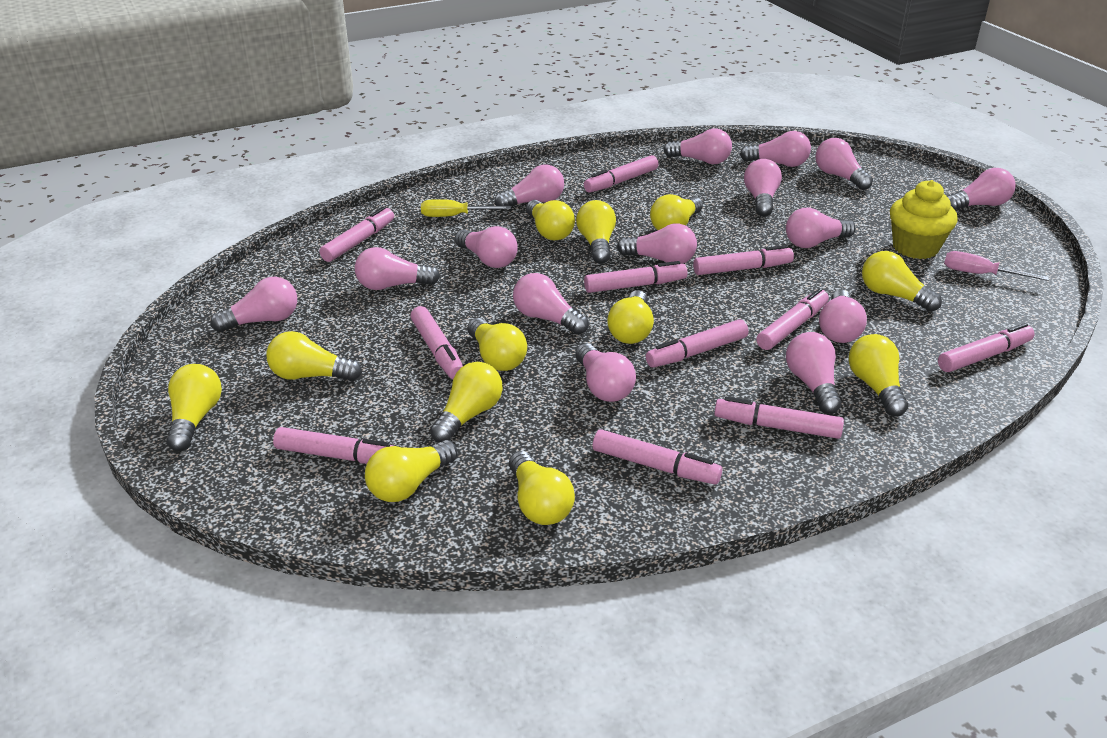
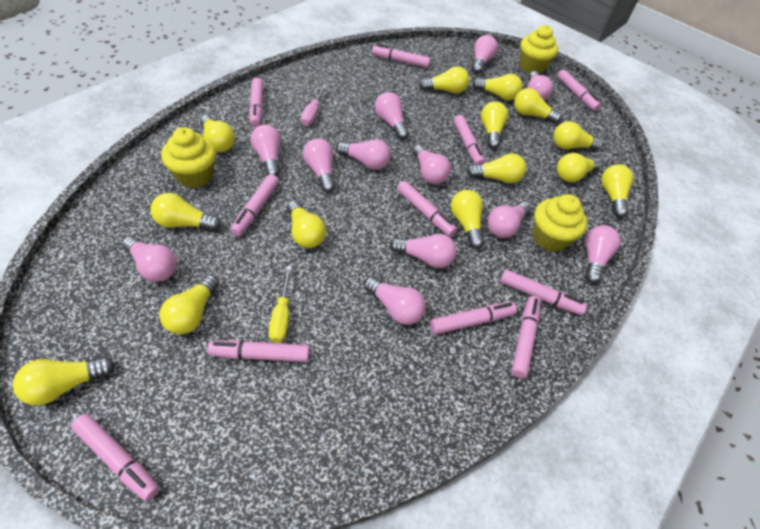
pink light bulb: [210,277,297,332] [355,247,440,290] [455,226,518,268] [494,164,564,210] [513,273,588,335] [575,343,636,402] [617,223,697,264] [663,128,732,164] [740,131,811,167] [744,159,782,217] [786,208,855,248] [786,332,841,414] [815,138,873,190] [819,290,867,343] [947,168,1016,210] = 15 -> [122,236,177,282] [250,125,281,177] [303,138,335,193] [336,139,391,170] [364,276,426,325] [375,92,409,139] [390,234,456,268] [413,144,451,184] [472,35,498,73] [487,202,531,238] [527,71,553,100] [585,225,621,283] = 12
yellow cupcake: [890,180,958,259] = 1 -> [161,127,216,188] [519,25,558,73] [533,194,587,252] = 3
yellow light bulb: [166,364,222,451] [266,331,362,381] [365,440,457,502] [430,362,503,442] [467,318,527,371] [509,451,575,525] [526,200,575,240] [576,200,616,264] [607,290,654,344] [650,194,703,230] [849,334,908,416] [862,251,942,312] = 12 -> [13,357,115,405] [150,193,221,231] [159,274,219,334] [200,115,235,152] [287,200,326,248] [419,67,469,93] [451,190,484,249] [466,153,526,183] [473,74,523,101] [481,101,508,149] [514,88,562,124] [553,121,603,150] [557,153,602,182] [601,164,634,217] = 14

